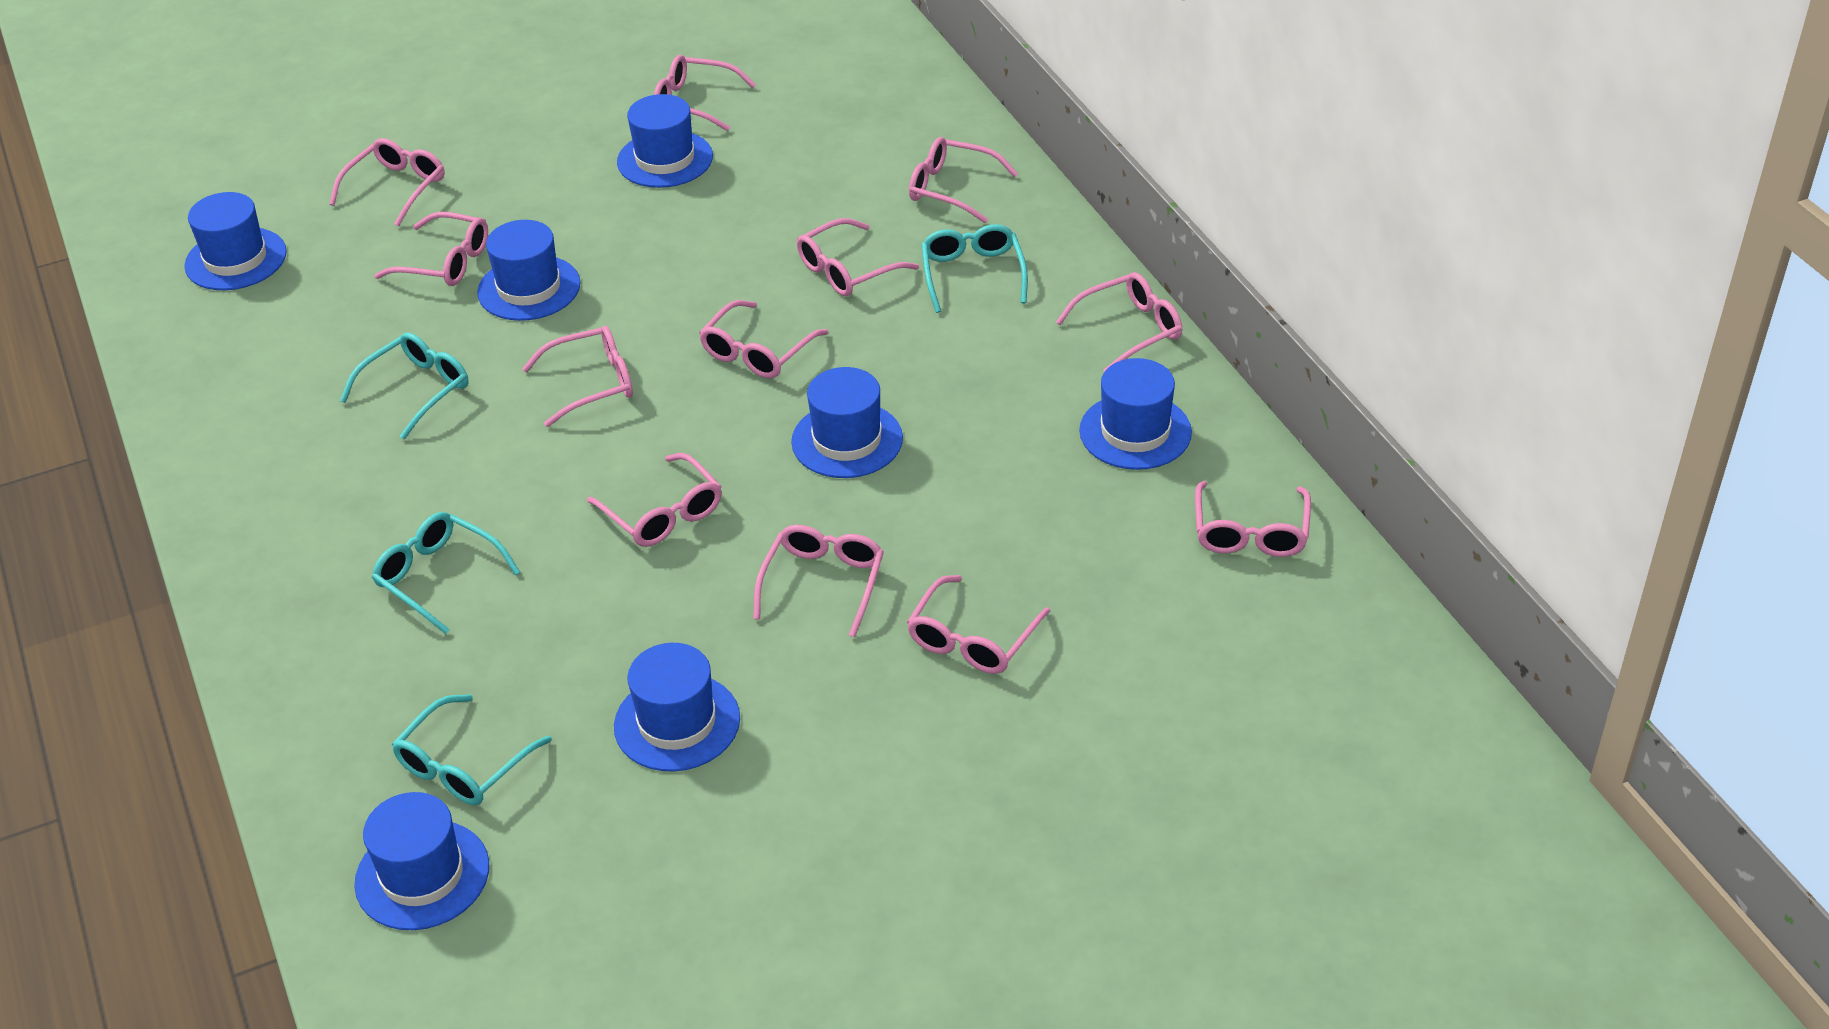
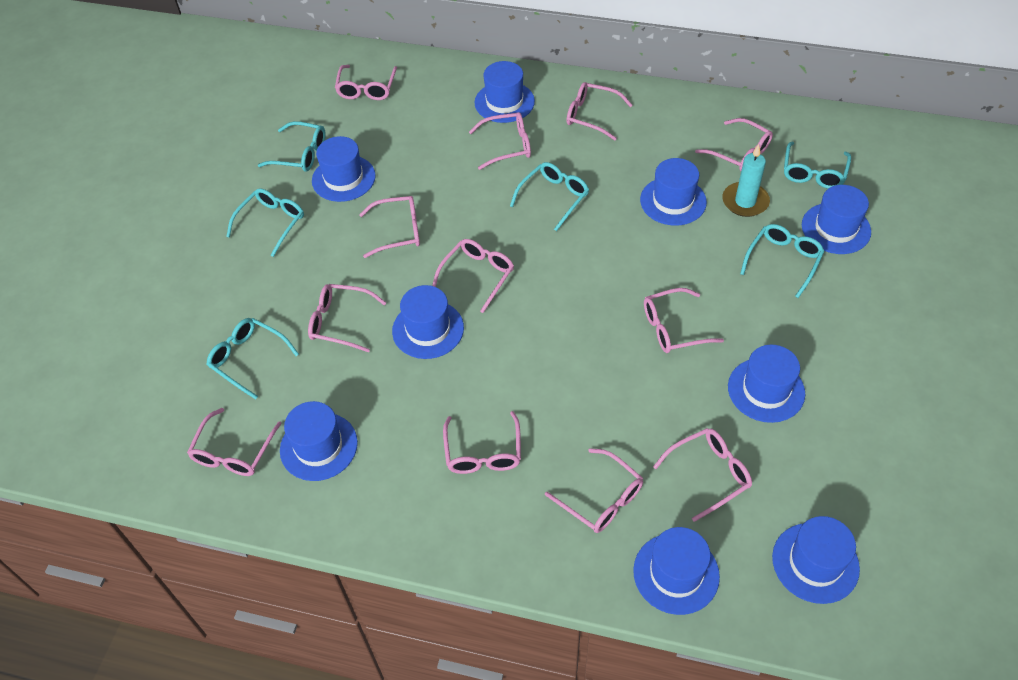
blue hat: [184,192,287,290] [354,792,489,930] [477,220,580,321] [614,643,740,771] [617,94,713,188] [791,367,903,478] [1079,358,1192,470] = 7 -> [280,401,358,481] [312,136,376,202] [392,285,464,359] [474,61,535,123] [633,527,720,615] [640,158,707,226] [728,345,805,423] [772,516,860,604] [802,185,871,254] = 9
turquoise candle: none = 0 -> [722,144,770,217] = 1
turquoise glasses: [340,332,469,439] [372,512,521,634] [392,694,552,805] [921,224,1028,313] = 4 -> [206,318,299,399] [226,188,304,257] [258,121,326,172] [510,162,589,231] [740,224,824,298] [784,142,851,189] = 6

